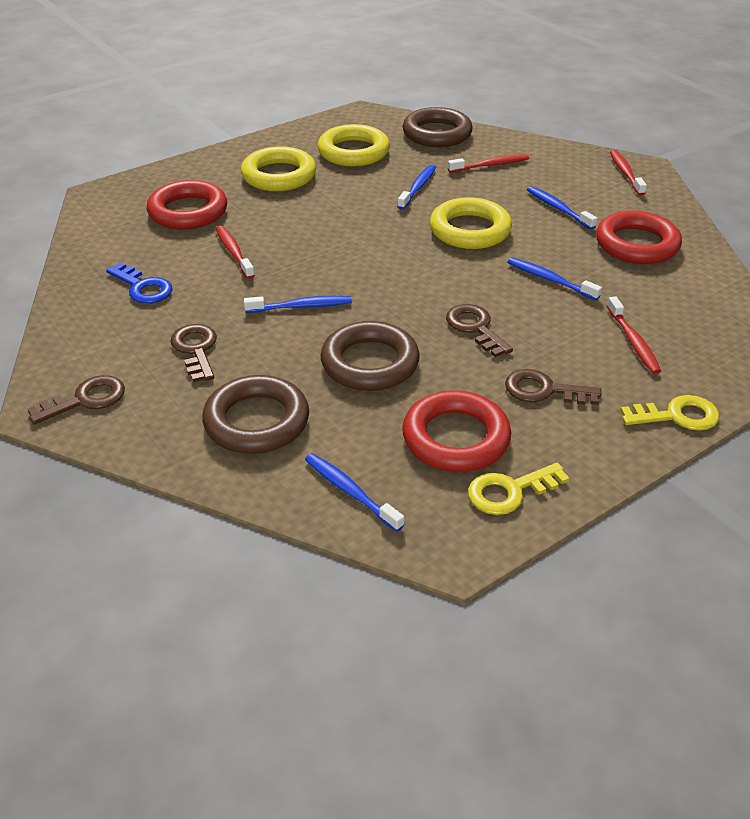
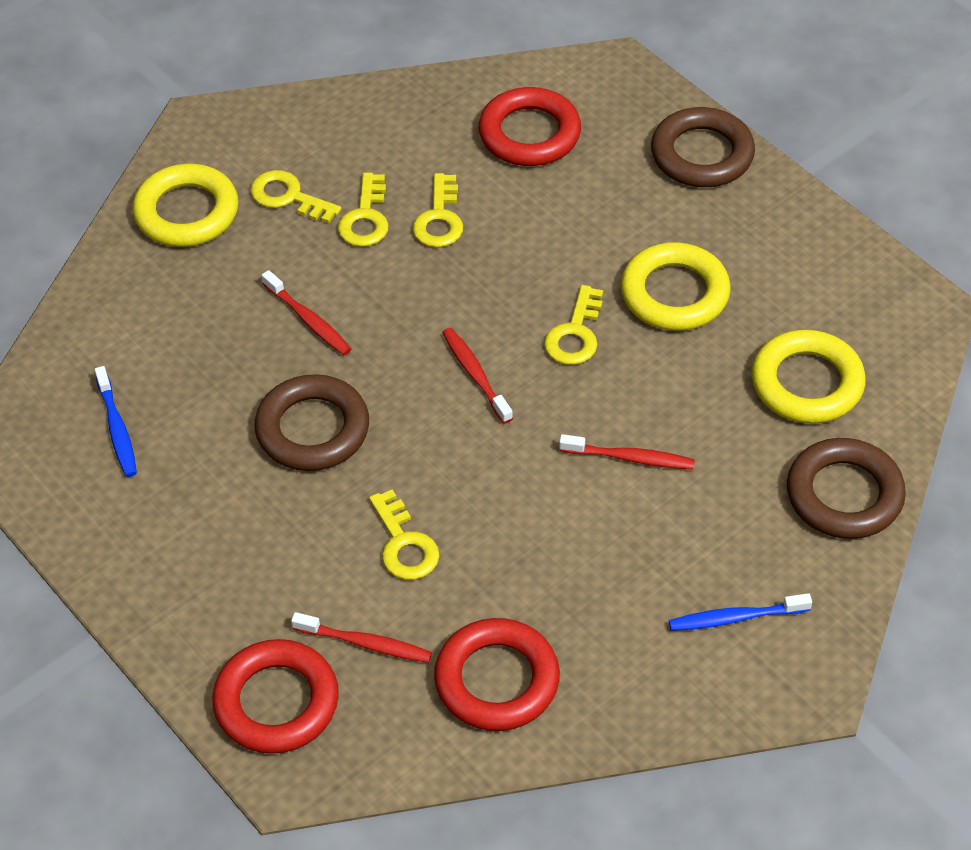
blue key: [106,262,173,304] = 1 -> none = 0
blue toothbrush: [244,296,352,313] [305,453,404,532] [397,165,436,210] [508,258,602,300] [527,186,597,230] = 5 -> [95,366,137,477] [669,593,812,631] = 2
brown key: [27,375,125,424] [170,324,217,382] [446,304,513,357] [505,369,602,405] = 4 -> none = 0
yellow key: [468,463,569,515] [620,395,720,431] = 2 -> [251,170,342,223] [338,172,389,247] [369,489,440,580] [413,173,463,248] [544,285,603,365] = 5

